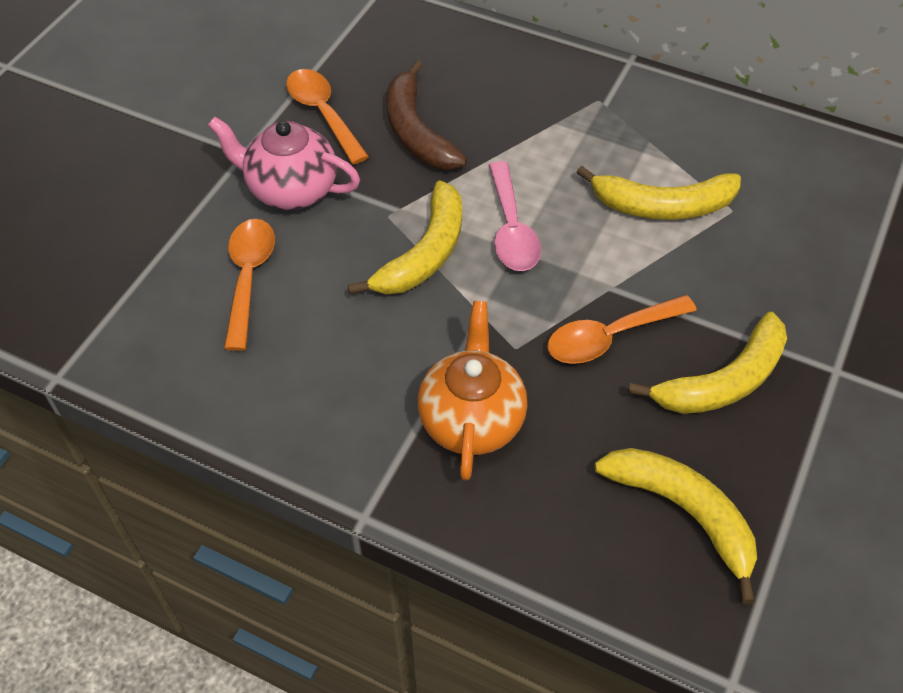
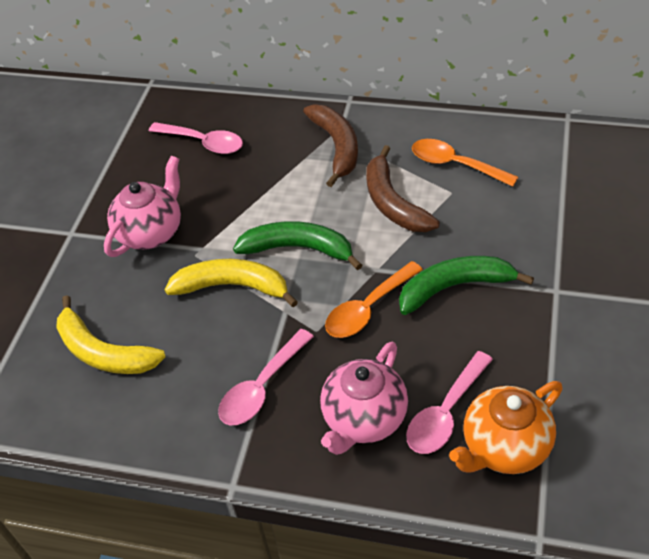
brown banana: [387,60,467,170] = 1 -> [303,104,358,187] [366,145,440,232] = 2
green banana: none = 0 -> [233,221,362,270] [399,256,534,315] = 2
orange spoon: [224,219,275,351] [286,69,369,164] [547,295,697,364] = 3 -> [325,261,423,338] [412,139,518,187] = 2
pink spoon: [489,161,541,271] = 1 -> [149,122,243,154] [218,329,314,425] [406,351,493,454] = 3
pink teapot: [208,116,360,210] = 1 -> [104,156,181,257] [320,342,408,455] = 2
yellow banana: [348,180,462,295] [576,166,741,220] [595,448,757,604] [628,312,787,414] = 4 -> [56,295,166,374] [165,259,298,307] = 2

